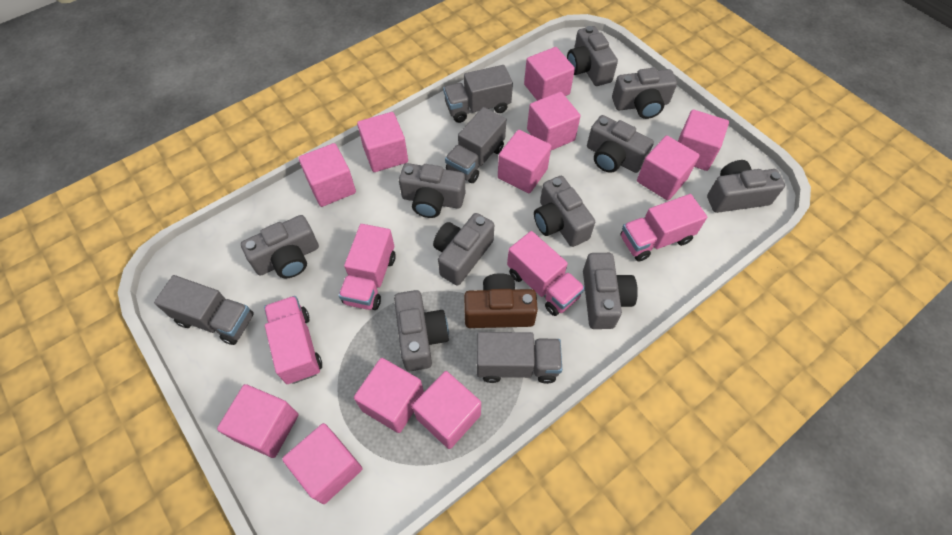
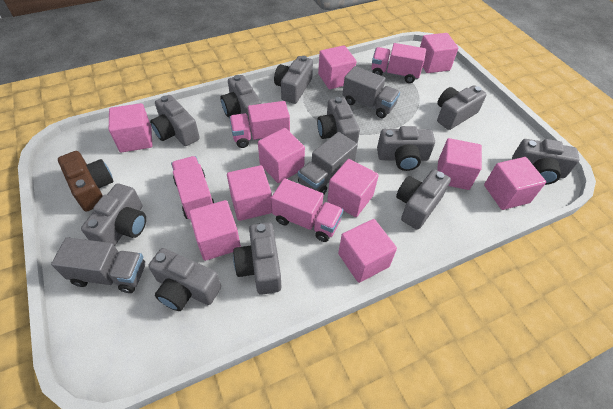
grey camera: [241,215,319,278] [394,290,449,371] [399,163,465,218] [433,213,494,286] [534,176,595,247] [567,26,618,86] [583,253,638,329] [587,115,654,173] [612,68,677,119] [707,160,785,213] = 10 -> [81,183,146,246] [148,248,221,311] [150,95,200,146] [220,75,262,125] [233,222,281,295] [274,56,313,104] [317,97,360,144] [377,126,435,171] [396,169,451,230] [437,85,487,130] [512,139,580,185] = 11
grey truck: [154,275,254,345] [443,65,513,123] [445,107,506,183] [477,332,562,384] = 4 -> [51,237,145,293] [298,132,358,194] [342,66,400,118] = 3
pink cube: [217,384,298,458] [282,423,362,504] [298,143,356,207] [354,358,424,433] [357,112,408,172] [412,371,481,449] [498,130,552,193] [524,47,575,101] [527,92,580,150] [637,136,700,201] [678,110,729,171] = 11 -> [109,103,153,153] [189,200,241,261] [227,165,272,221] [258,128,305,183] [318,45,357,89] [327,159,379,217] [338,219,397,283] [420,33,458,73] [437,138,482,190] [484,157,546,210] = 10

